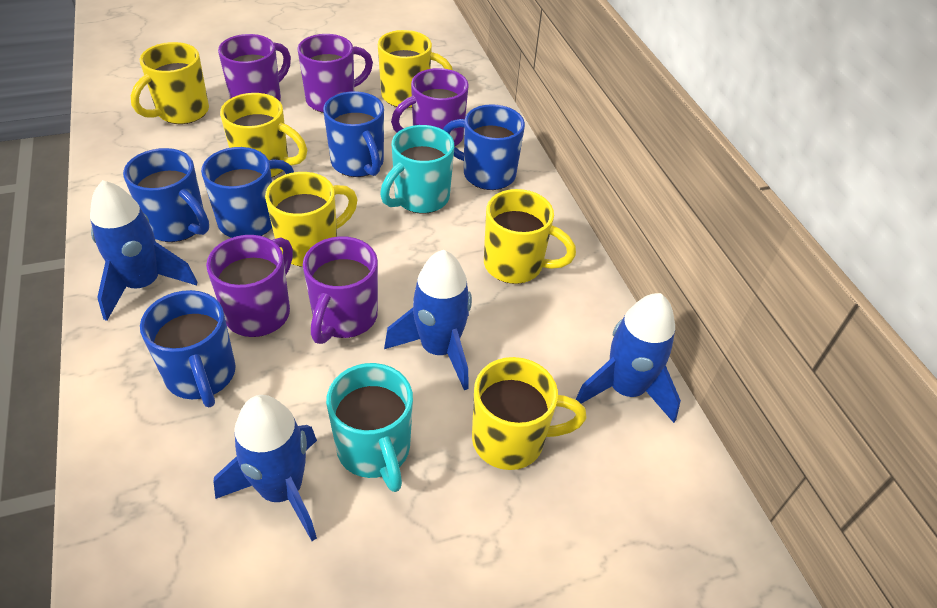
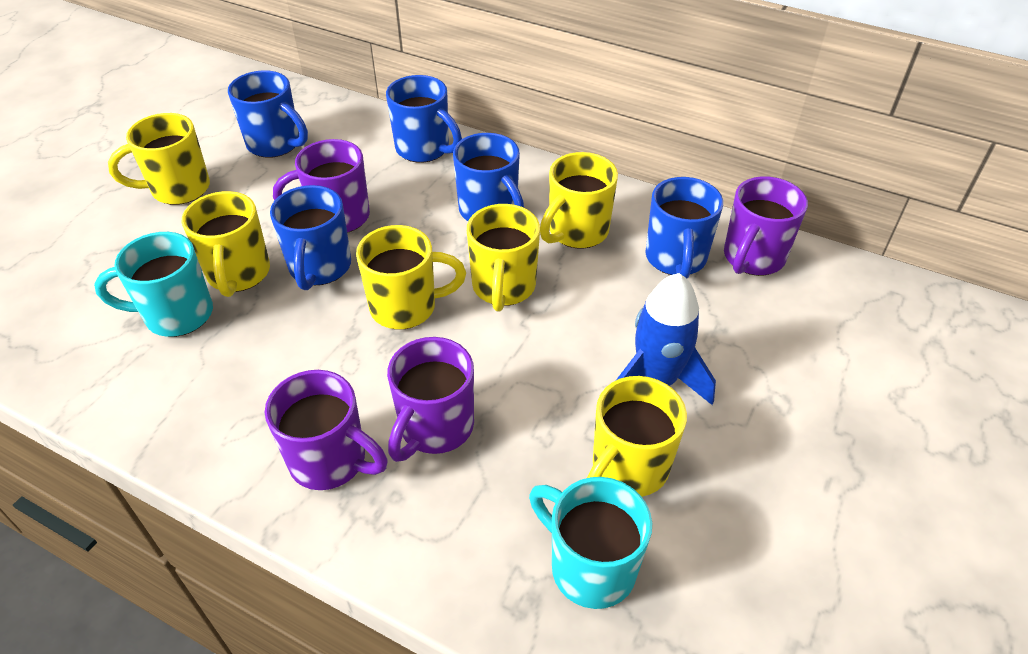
blue rocket: [90,180,198,321] [214,395,317,541] [384,250,472,390] [575,293,681,423] = 4 -> [616,273,716,405] = 1
purple mug: [206,235,293,337] [218,34,291,101] [297,34,373,113] [303,236,378,344] [391,68,469,146] = 5 -> [265,370,388,490] [273,139,370,233] [387,337,474,462] [724,176,808,276] = 4

